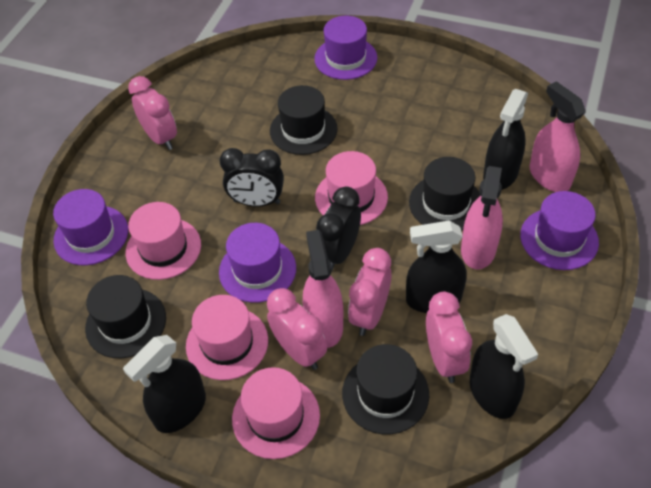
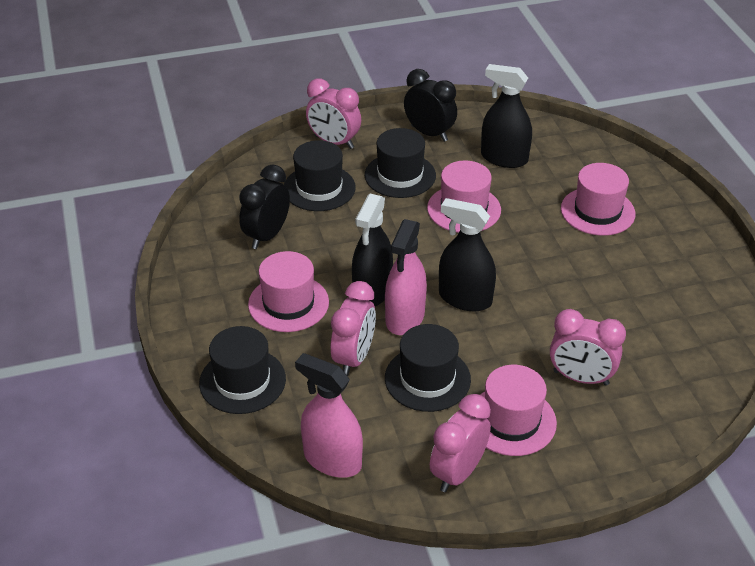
black spray bottle: [123,335,206,433] [406,221,466,313] [470,314,538,419] [483,89,528,190] = 4 -> [352,194,393,307] [439,198,496,311] [481,64,532,168] = 3
pink spray bottle: [303,230,343,348] [461,166,503,269] [529,81,586,192] = 3 -> [295,353,363,478] [385,219,427,335] = 2
purple hat: [53,189,128,265] [219,223,296,303] [314,16,377,80] [520,191,599,270] = 4 -> none = 0

